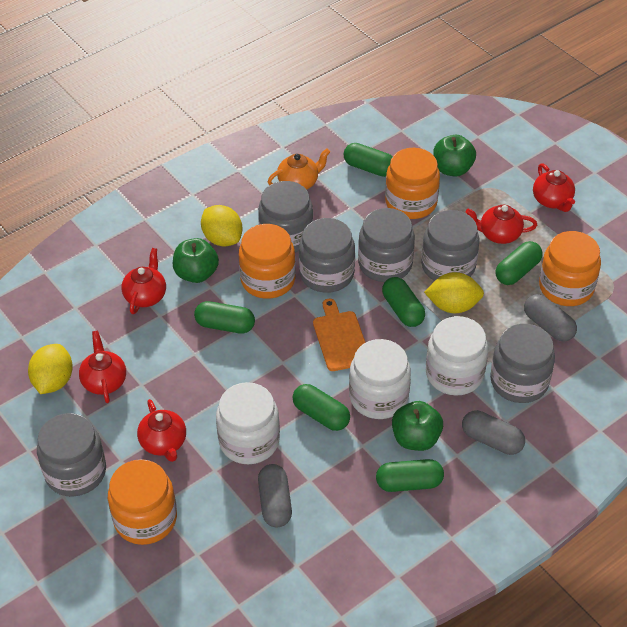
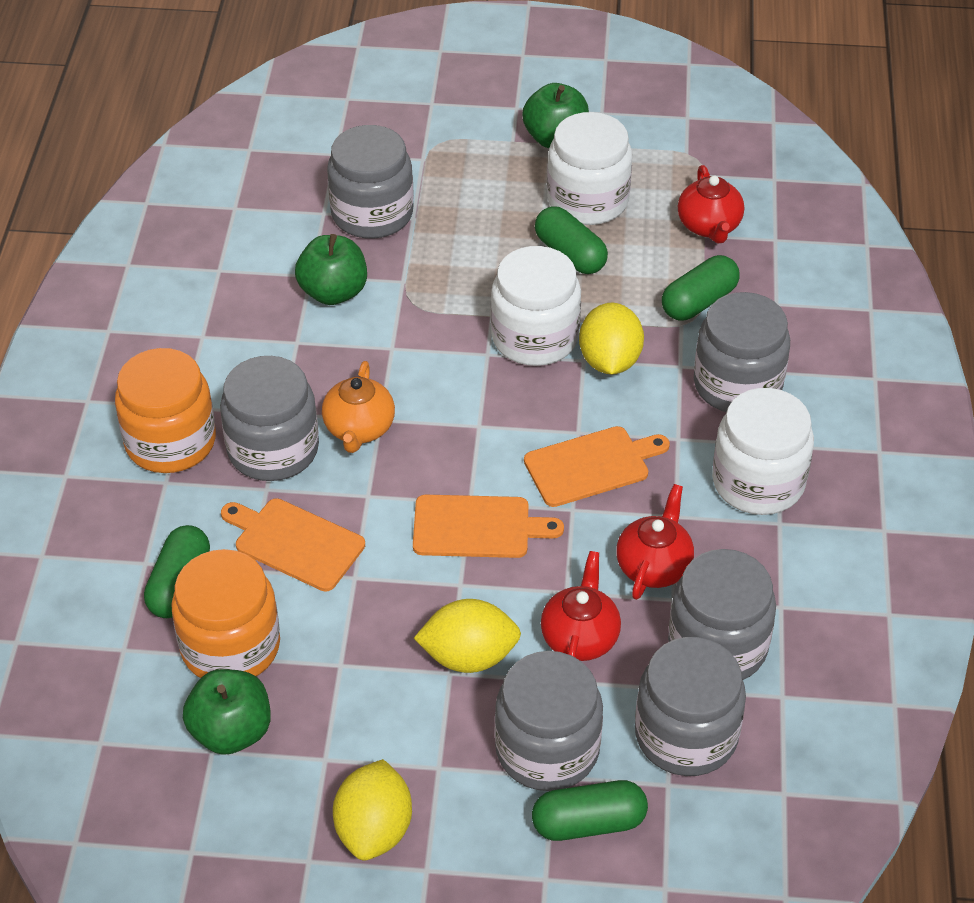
green capsule: [194,301,255,334] [293,384,350,431] [344,143,393,177] [376,459,444,492] [382,277,425,327] [495,241,543,285] = 6 -> [144,525,210,618] [532,780,648,841] [535,206,608,274] [662,255,740,321] = 4
grey capsule: [258,464,292,527] [462,410,525,455] [524,294,577,342] = 3 -> none = 0
orange cutting board: [313,299,366,371] = 1 -> [221,498,365,592] [413,495,564,558] [524,426,670,507] = 3
orange jar: [108,459,177,545] [239,224,296,299] [385,148,440,219] [539,231,601,306] = 4 -> [115,348,216,473] [171,549,280,678] = 2
red teapot: [79,331,126,403] [121,248,166,314] [137,399,186,462] [466,205,537,244] [533,163,575,212] = 5 -> [541,551,621,661] [616,484,694,600] [678,165,744,244] = 3

